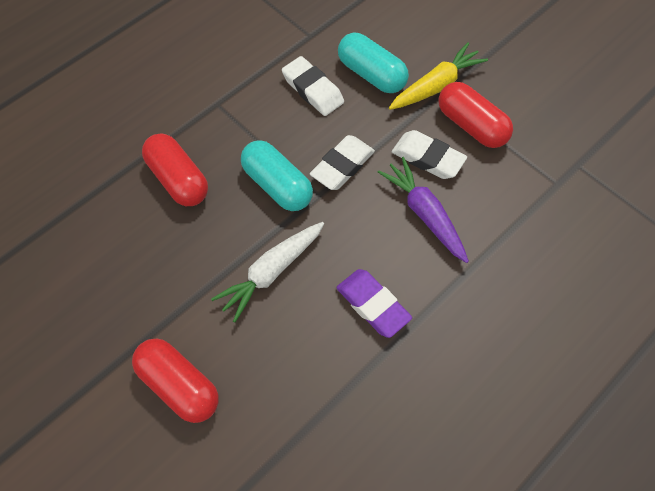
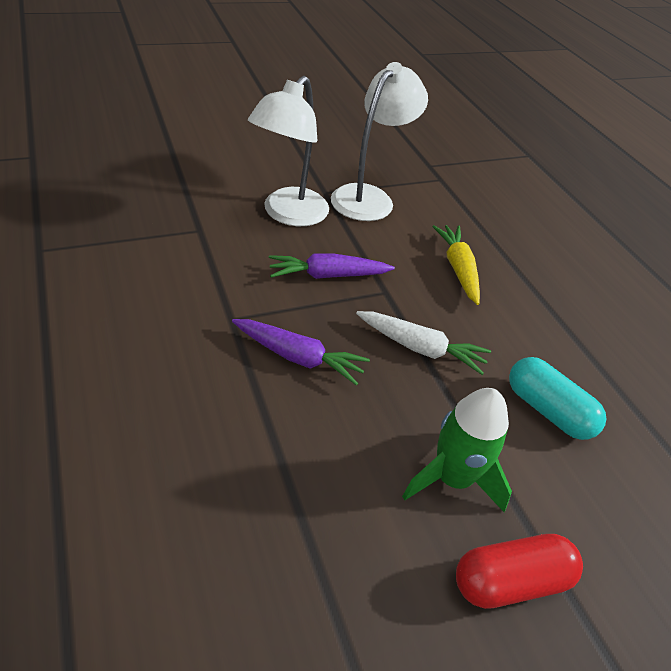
green rocket: none = 0 -> [402,388,512,512] = 1
purple carrot: [378,157,469,263] = 1 -> [232,319,370,386] [269,253,395,279] = 2
purple eraser: [336,269,412,338] = 1 -> none = 0
red capsule: [132,339,219,423] [142,133,208,206] [439,82,513,148] = 3 -> [456,534,583,609] = 1
turquoise capsule: [241,140,313,211] [338,33,409,93] = 2 -> [509,357,606,440] = 1
white eraser: [282,56,344,116] [310,135,375,190] [392,130,467,179] = 3 -> none = 0
white lamp: none = 0 -> [248,76,329,226] [331,62,428,221] = 2

